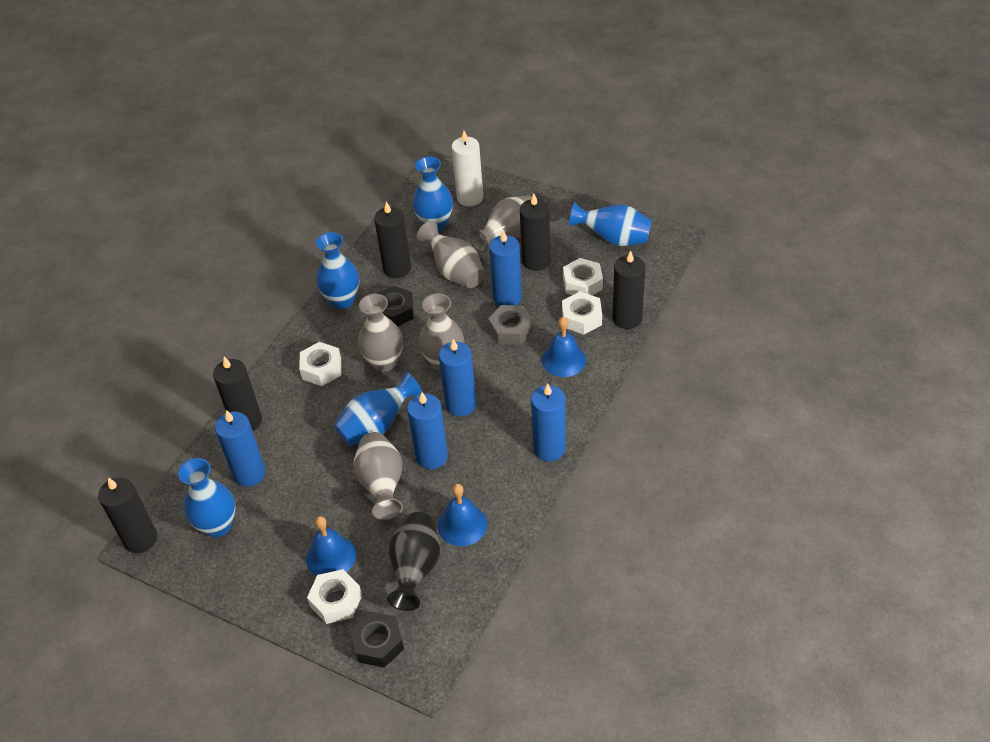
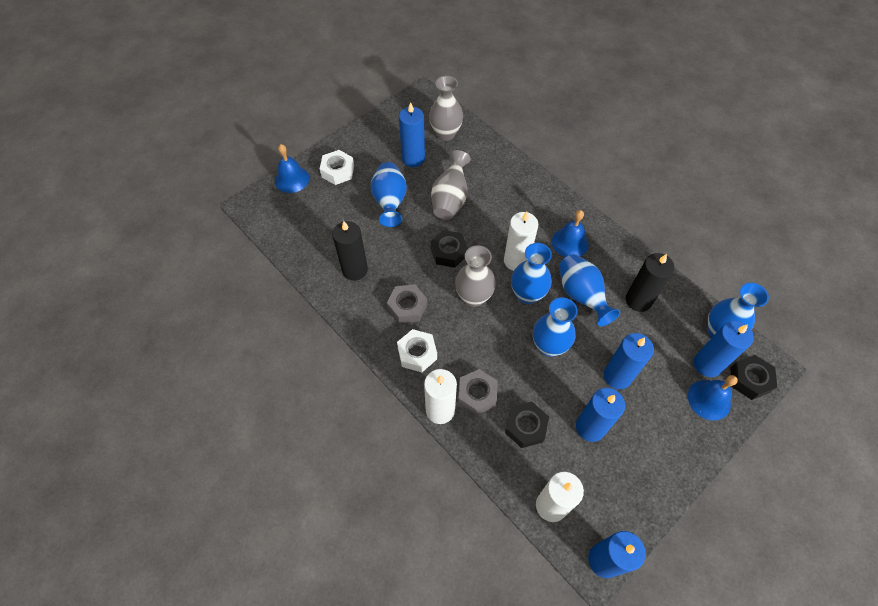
black candle: [98,477,157,553] [213,357,262,431] [374,201,411,278] [520,194,551,271] [612,250,645,329] = 5 -> [332,221,368,281] [626,253,675,312] = 2
black nut: [350,611,404,668] [377,286,414,326] = 2 -> [430,230,468,268] [505,402,549,448] [730,355,777,400] = 3
black vase: [387,512,440,611] = 1 -> none = 0
grey nut: [488,305,533,345] = 1 -> [387,284,427,324] [458,369,498,415] = 2
grey vase: [354,432,403,520] [358,294,403,372] [417,220,485,288] [419,293,464,372] [469,195,532,252] = 5 -> [429,76,463,141] [431,150,471,220] [455,245,496,307] = 3
white candle: [451,131,483,206] = 1 -> [424,369,457,424] [504,211,538,271] [536,472,584,522] = 3
white nut: [299,342,341,386] [307,569,362,624] [562,292,602,335] [563,258,603,295] = 4 -> [320,150,354,185] [397,329,437,372] = 2

